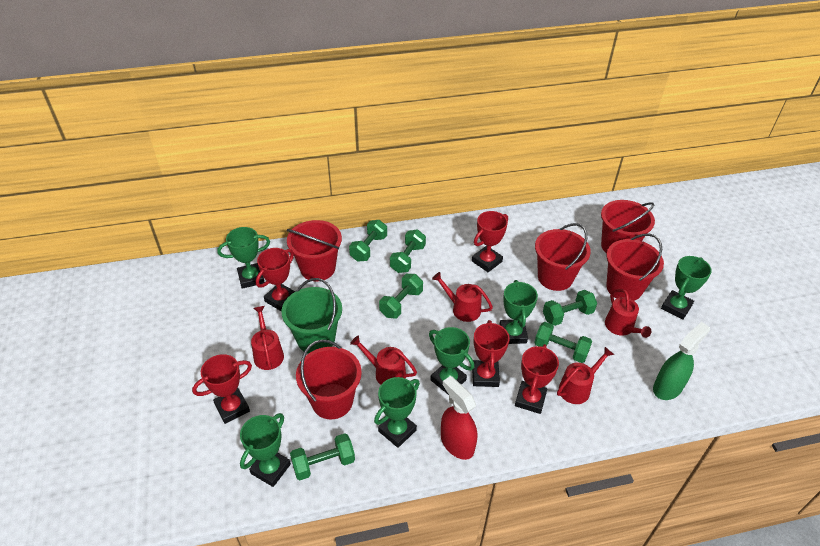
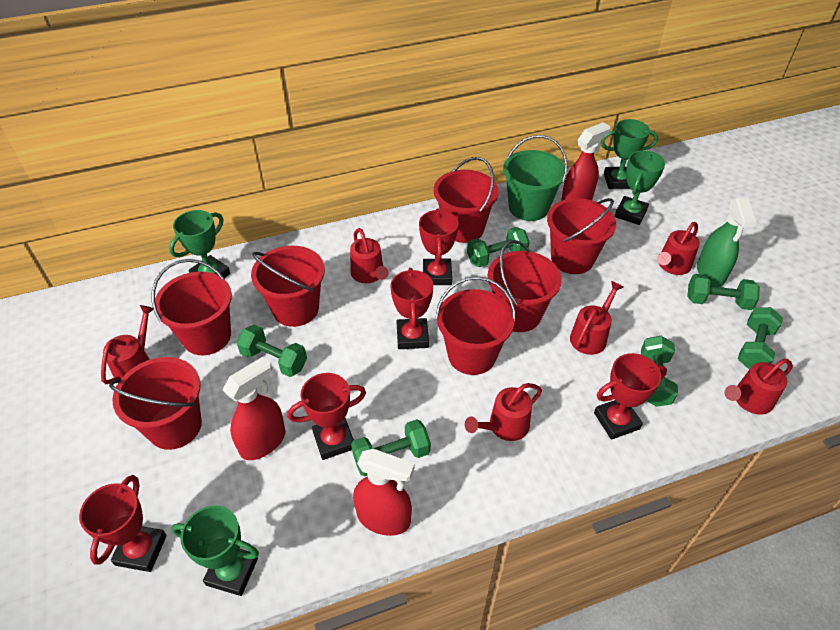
green trophy: [217,227,270,289] [240,413,291,487] [374,377,420,448] [429,327,474,395] [499,280,538,344] [661,256,712,320] = 6 -> [169,210,230,278] [171,505,259,596] [600,119,658,189] [615,150,665,225] = 4
red bucket: [287,220,342,281] [296,339,362,419] [535,223,591,291] [601,200,655,254] [606,233,664,301] = 5 -> [109,357,202,450] [151,259,232,355] [251,246,325,327] [433,157,499,243] [435,276,516,375] [488,240,562,332] [547,198,616,274] = 7
red spray bottle: [441,376,477,460] = 1 -> [223,357,285,460] [353,449,415,536] [561,122,610,201] = 3
red watering can: [251,306,284,370] [350,336,417,385] [432,272,493,322] [557,347,614,404] [605,289,651,338] = 5 -> [101,305,153,384] [350,228,389,283] [465,383,542,441] [570,281,624,355] [657,222,700,275] [724,359,793,415] = 6

